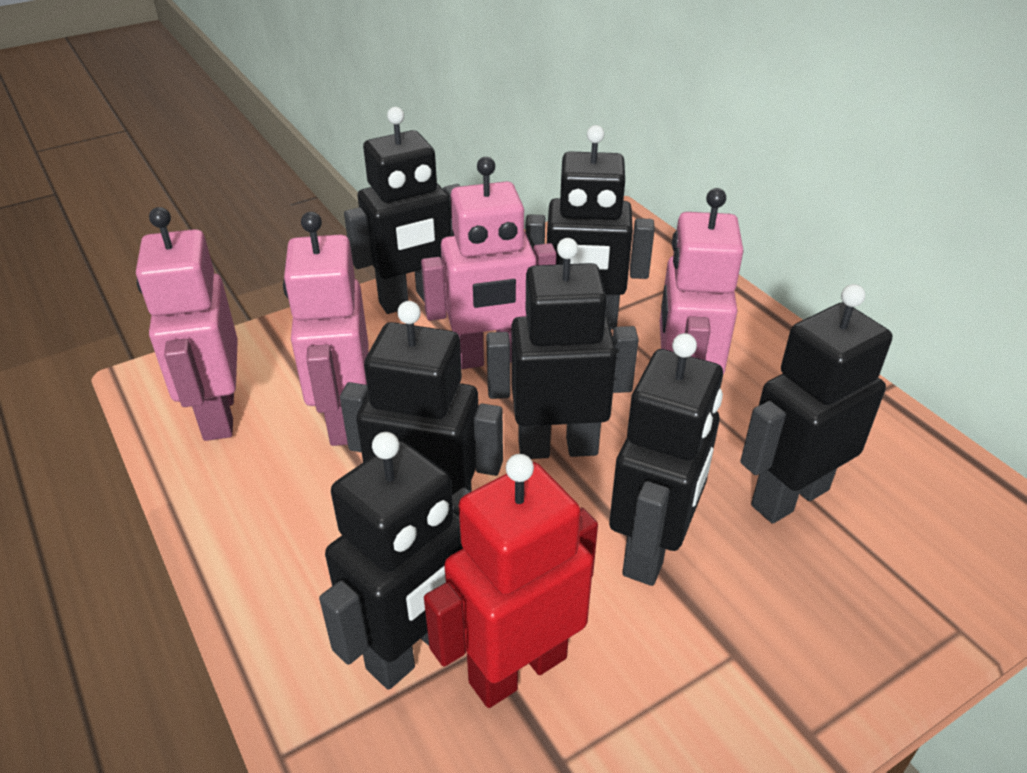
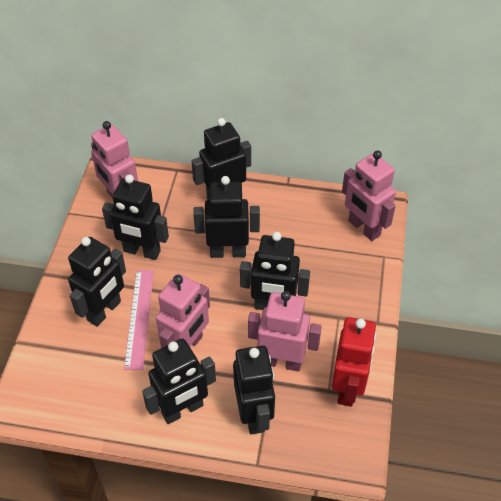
pink ruler: none = 0 -> [124,270,154,370] = 1

